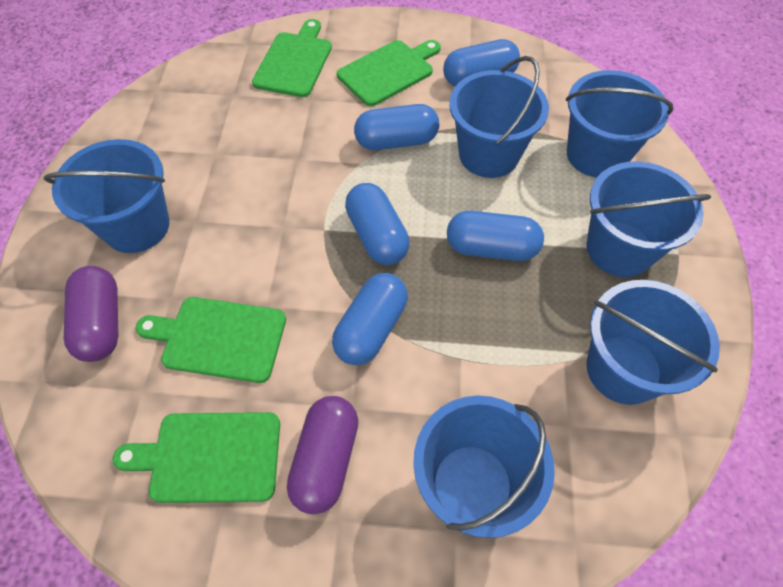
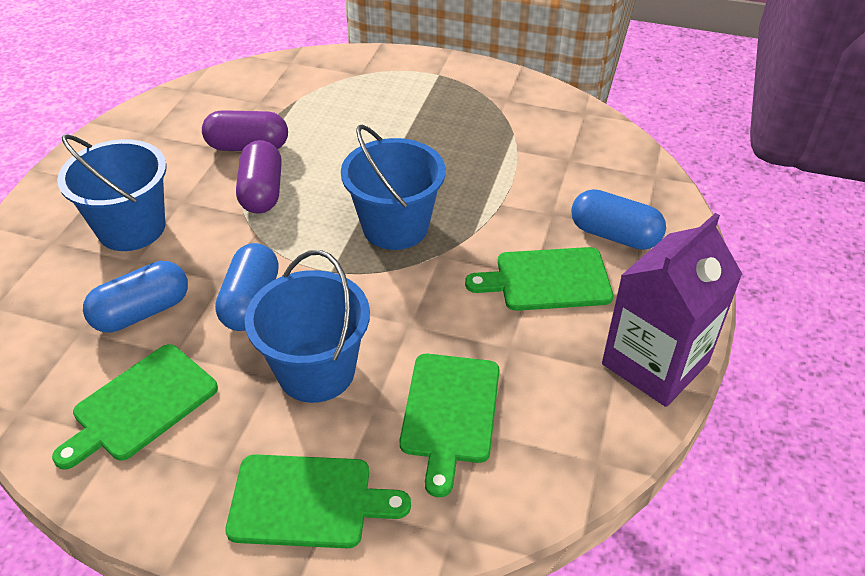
blue bucket: [44,139,170,253] [413,395,555,538] [449,56,549,178] [566,70,673,178] [587,161,711,277] [587,280,720,405] = 6 -> [57,134,167,251] [245,250,370,403] [341,124,446,250] = 3
blue capsule: [332,273,408,365] [345,183,410,265] [354,104,439,150] [443,39,520,86] [447,211,544,261] = 5 -> [83,261,188,332] [215,243,279,331] [571,189,666,250] = 3
purple carton: none = 0 -> [602,213,743,407] = 1

